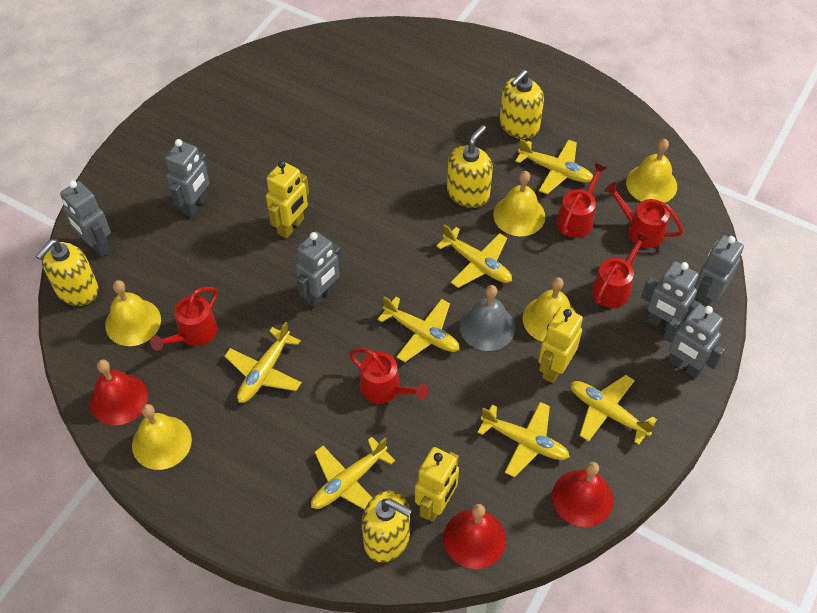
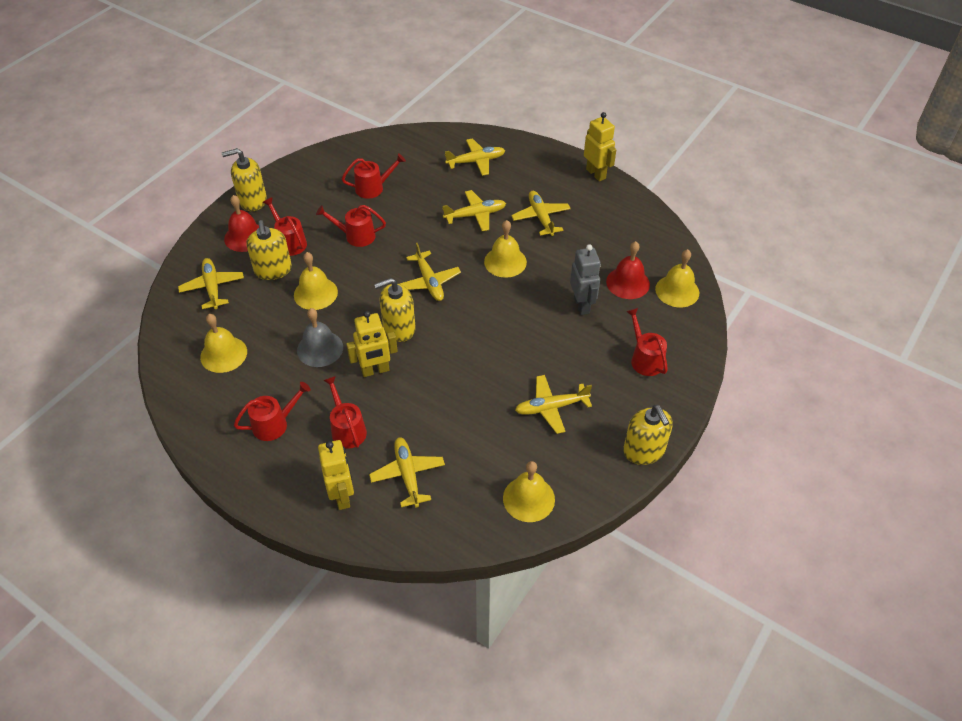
grey robot: [60,181,111,257] [165,139,210,218] [296,231,342,308] [641,261,702,331] [663,304,725,378] [695,235,744,307] = 6 -> [570,244,601,315] = 1
red bell: [90,359,148,425] [444,504,506,569] [552,462,613,527] = 3 -> [224,195,259,252] [606,241,650,299] = 2
red watering can: [150,287,218,351] [349,348,429,404] [557,163,607,238] [592,231,650,308] [604,182,684,248] = 5 -> [234,382,311,441] [262,197,307,256] [316,205,386,247] [323,376,367,449] [342,153,406,199] [626,308,668,376] = 6

